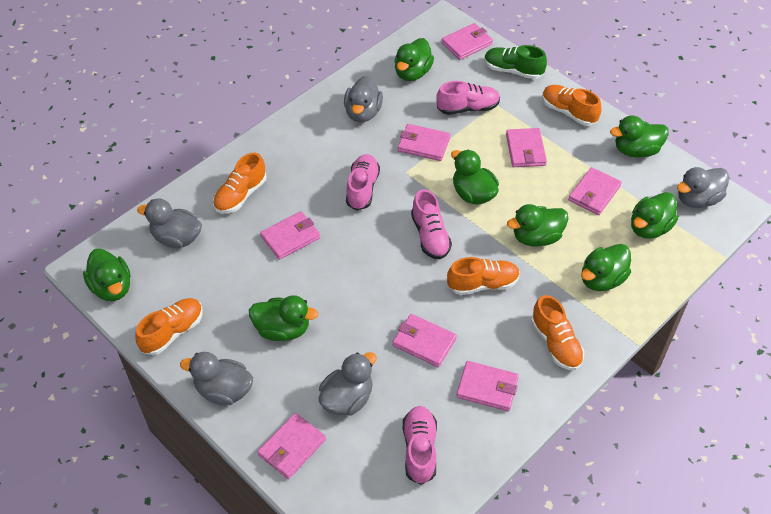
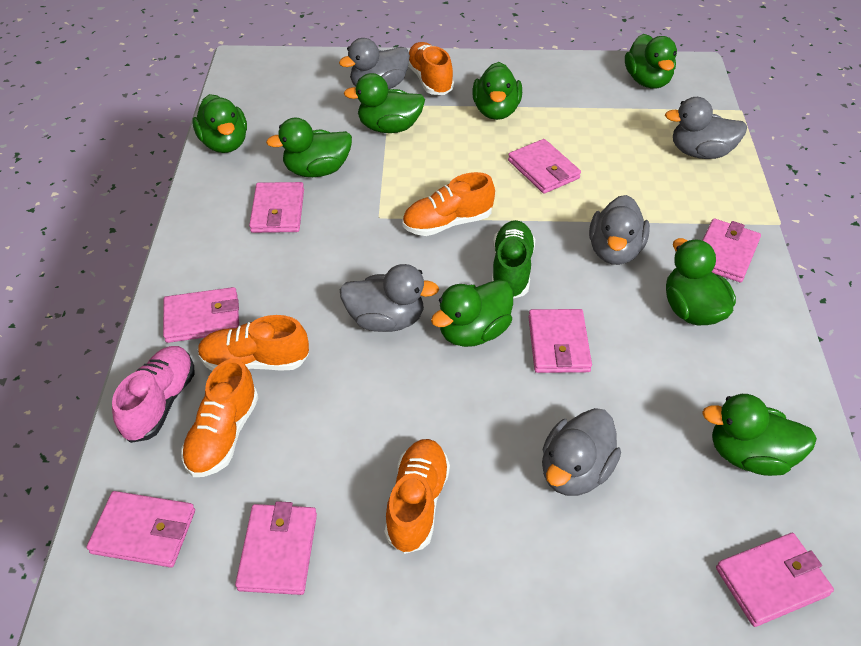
pink shoe: [346,154,380,210] [403,406,437,485] [411,189,452,259] [436,81,500,115] = 4 -> [112,346,195,443] = 1

